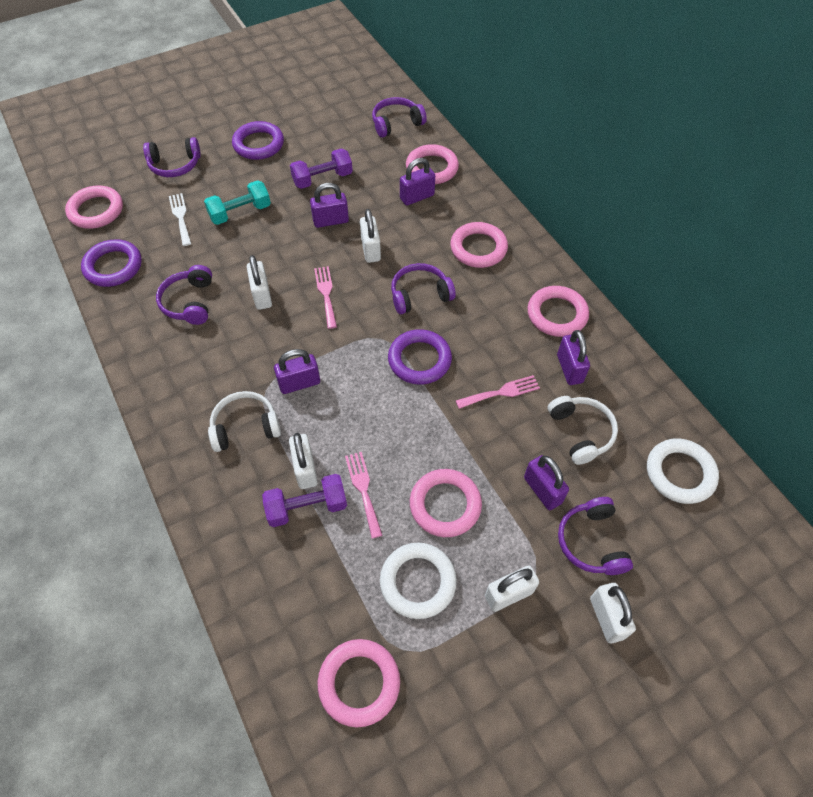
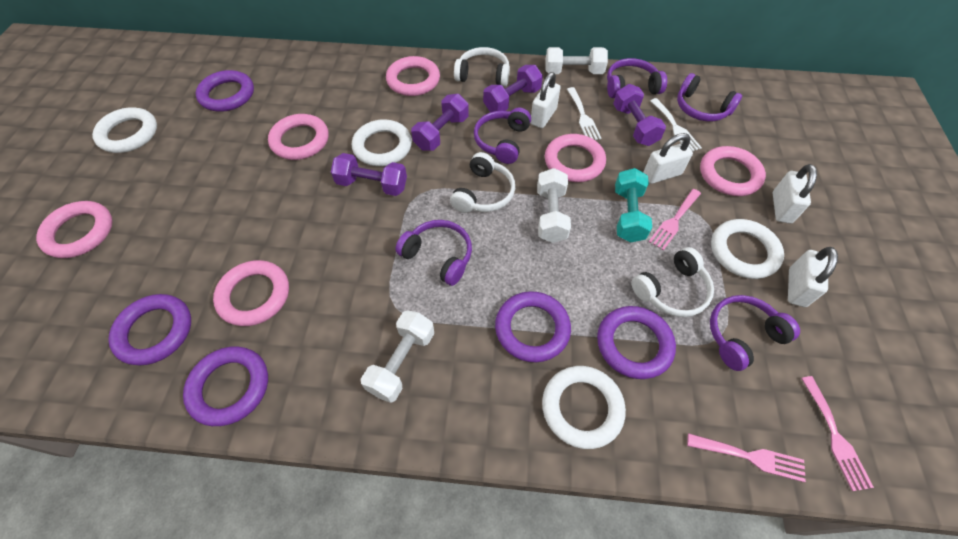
purple dumbbell: [262,474,347,527] [290,148,353,189] = 2 -> [331,153,407,196] [411,94,469,151] [483,65,543,112] [613,84,666,146] = 4
purple padlock: [274,349,320,394] [310,183,349,228] [400,158,435,206] [524,455,569,510] [557,330,590,385] = 5 -> none = 0
purple ring: [81,239,142,287] [232,121,284,160] [388,329,452,385] = 3 -> [108,294,191,365] [183,346,268,426] [196,70,254,112] [495,291,571,362] [597,306,676,379] = 5
white dumbbell: none = 0 -> [361,310,434,403] [537,168,571,243] [546,47,608,74] = 3
white fork: [169,193,191,246] = 1 -> [567,87,601,140] [650,98,702,151] = 2
white headphones: [208,391,281,452] [548,396,618,465] = 2 -> [450,152,515,213] [454,47,510,87] [631,247,714,317] = 3
white padlock: [247,255,272,310] [289,433,318,489] [360,209,381,263] [485,566,539,612] [590,583,636,643] = 5 -> [531,72,561,128] [643,133,693,184] [773,164,817,223] [788,247,838,307] = 4
white ring: [380,543,457,619] [647,438,719,504] = 2 -> [92,107,157,153] [352,119,412,166] [542,366,626,449] [711,219,784,279] = 4

